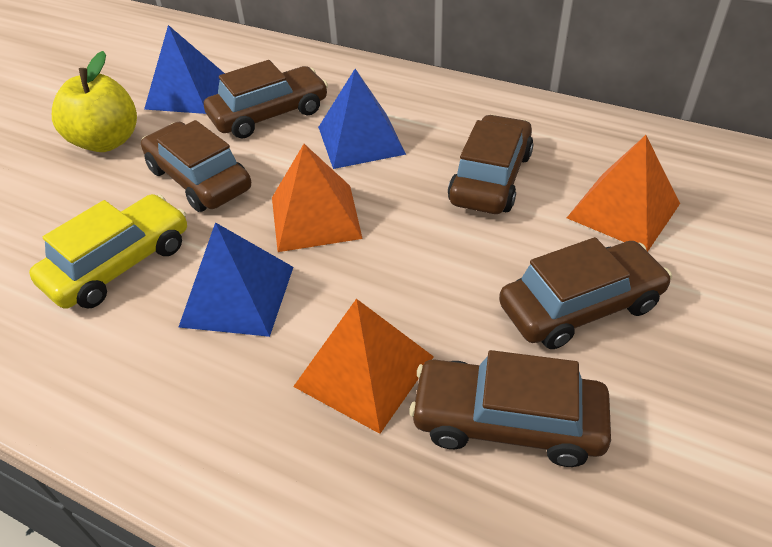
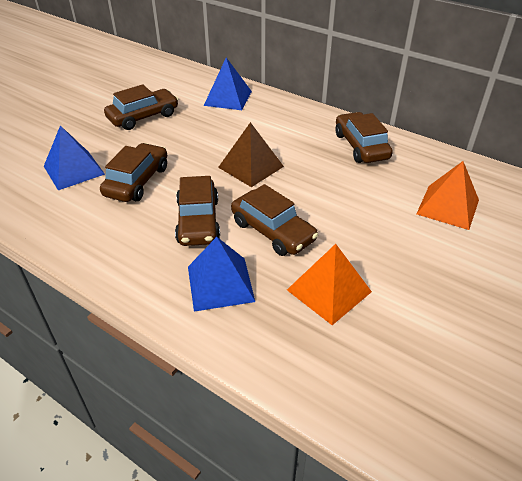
brown pyramid: none = 0 -> [218,122,284,187] = 1
orange pyramid: [272,144,363,252] [293,299,434,434] [567,135,680,252] = 3 -> [287,244,372,325] [416,161,479,230] = 2
yellow apple: [52,51,137,152] = 1 -> none = 0
yellow car: [29,194,187,309] = 1 -> none = 0

